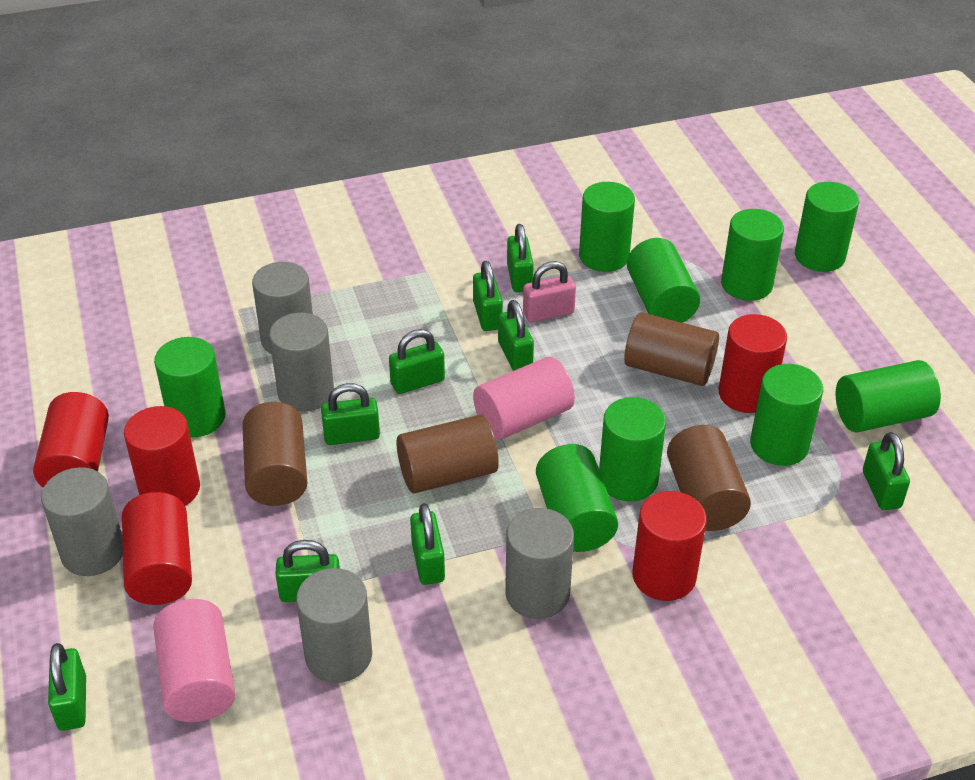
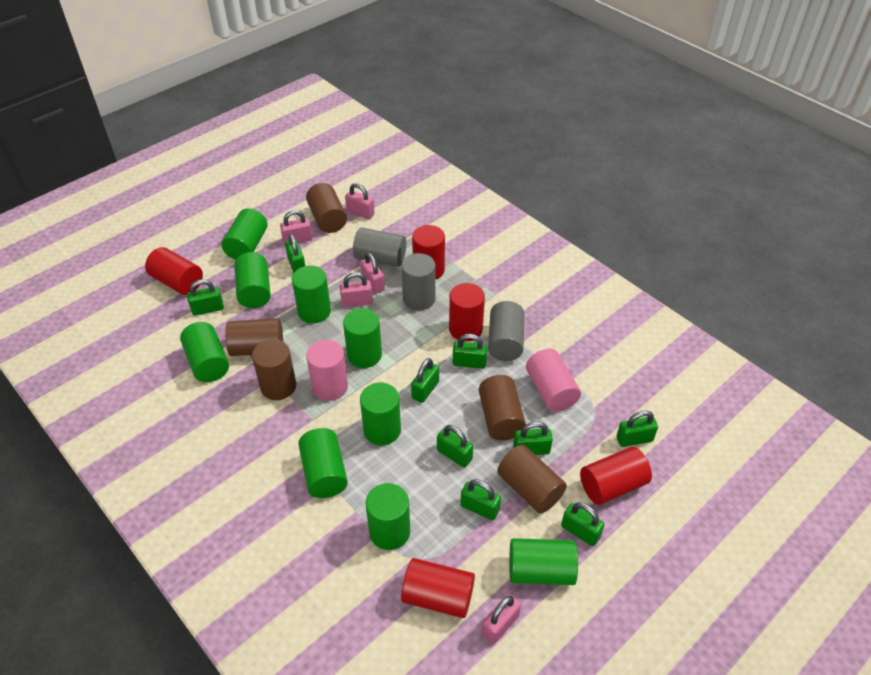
brown cylinder: [242,402,308,506] [396,415,499,493] [624,312,719,386] [667,425,751,531] = 4 -> [225,318,283,356] [252,339,296,400] [306,183,347,233] [479,375,526,440] [497,445,567,513] = 5
grey cylinder: [41,467,123,576] [252,262,313,354] [269,312,334,412] [296,568,372,683] [505,508,574,619] = 5 -> [353,228,406,267] [401,253,435,310] [488,301,524,361] = 3
pink padlock: [523,261,576,323] = 1 -> [280,210,312,244] [340,272,373,307] [345,183,375,219] [360,253,385,294] [481,594,521,644] = 5

